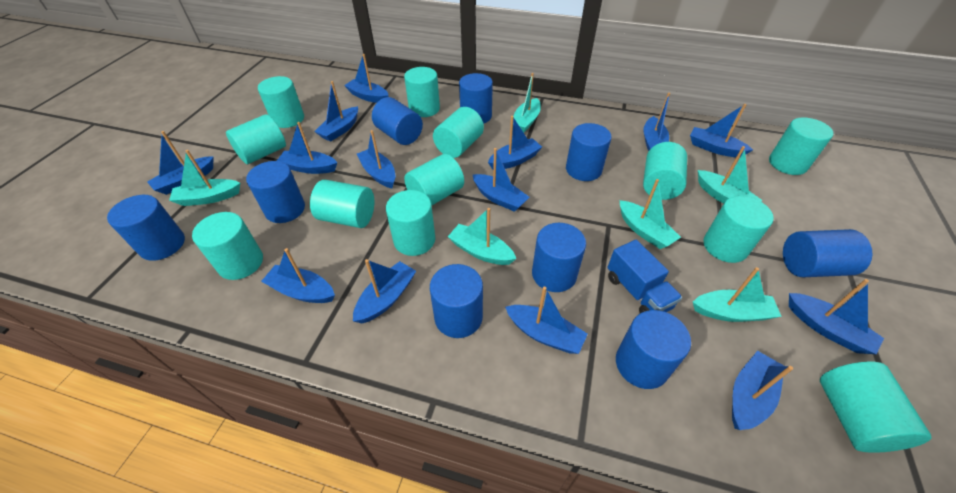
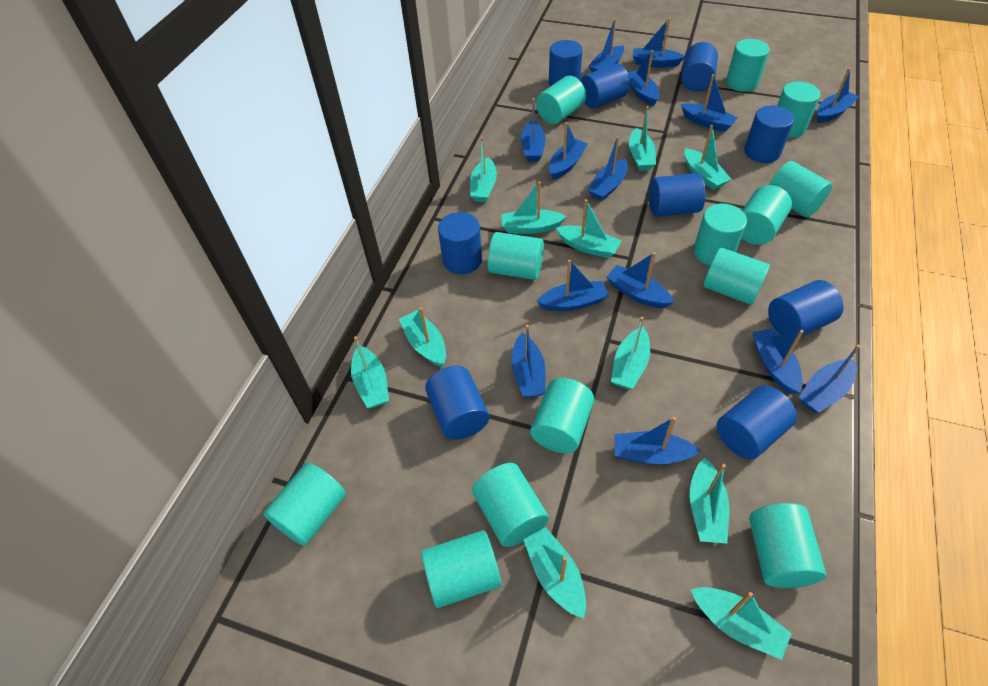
blue truck: [608,240,682,313] = 1 -> none = 0
turquoise boat: [169,150,240,206] [448,208,516,265] [513,73,541,133] [620,179,681,249] [693,267,782,322] [698,146,763,204] = 6 -> [351,336,389,408] [399,307,446,367] [470,137,497,202] [501,181,567,234] [523,527,586,618] [556,199,621,258] [611,317,650,389] [629,106,656,171] [685,125,732,190] [690,458,729,543] [691,587,792,660] = 11
turquoise cylinder: [192,212,263,280] [226,114,286,164] [258,76,304,128] [310,180,374,228] [386,190,435,256] [404,67,440,117] [404,154,464,205] [433,107,484,158] [643,142,687,200] [704,196,774,263] [769,117,833,175] [820,362,931,453] = 12 -> [263,463,346,546] [421,530,501,608] [472,463,549,547] [488,232,544,280] [530,378,594,453] [536,76,586,125] [694,204,747,266] [703,247,770,305] [726,39,770,92] [742,185,792,245] [749,503,826,588] [769,161,832,217] [777,82,821,138] = 13

